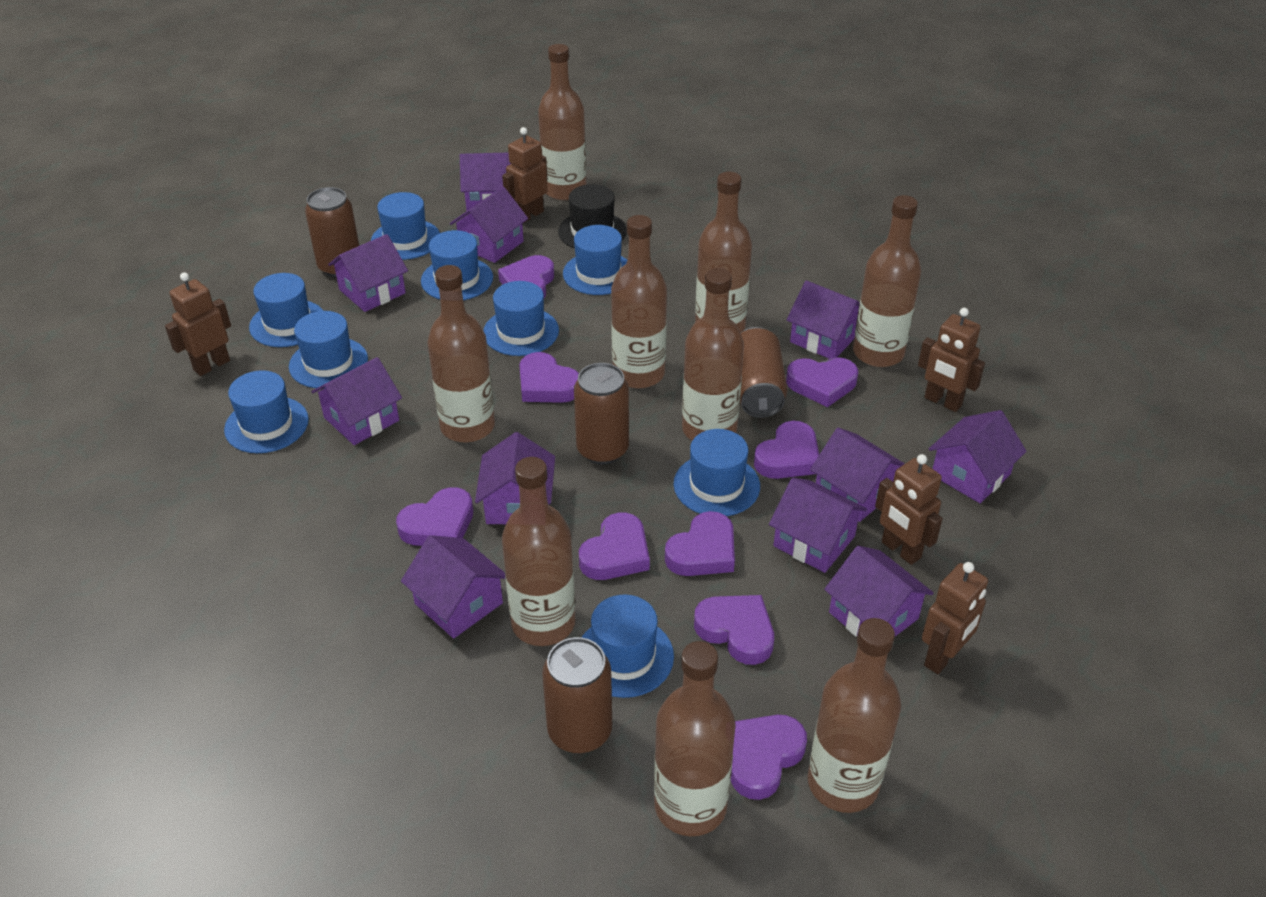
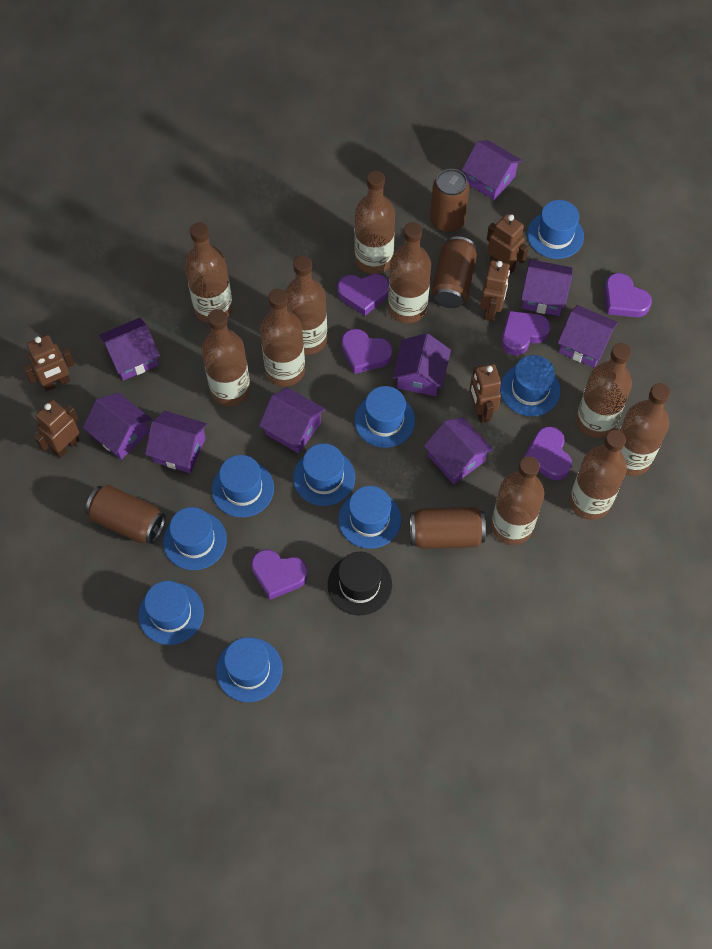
brown bottle: [427,265,495,442] [502,457,576,646] [538,44,586,200] [611,215,667,388] [654,641,736,836] [682,268,744,441] [695,172,752,333] [808,618,901,813] [853,195,921,367] = 9 -> [185,223,233,323] [202,309,250,406] [260,289,305,387] [285,256,327,355] [355,171,395,274] [388,222,431,324] [491,456,544,545] [570,430,627,520] [576,343,632,438] [619,383,670,476] = 10
purple heart: [396,487,473,546] [498,255,554,298] [519,352,579,403] [579,513,650,580] [665,511,735,576] [694,595,774,665] [731,715,807,800] [754,421,819,479] [786,357,858,407] = 9 -> [251,549,308,600] [337,274,389,316] [341,329,392,374] [501,311,550,355] [524,426,572,480] [604,273,652,317] = 6
purple house: [311,357,402,445] [328,234,408,312] [401,535,506,638] [450,187,528,263] [460,153,511,211] [475,432,555,524] [769,478,867,573] [787,280,860,359] [810,428,905,522] [824,546,934,636] [929,410,1027,503] = 11 -> [83,393,152,460] [99,318,160,381] [145,411,208,473] [259,387,326,453] [392,333,451,396] [424,417,493,484] [462,140,522,200] [521,259,573,316] [558,305,618,368] = 9

